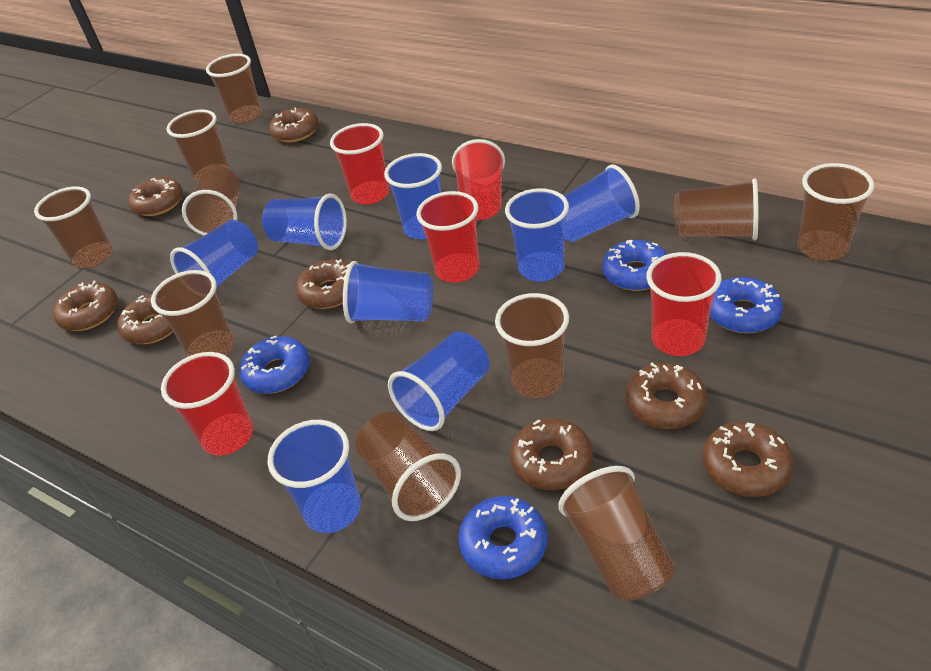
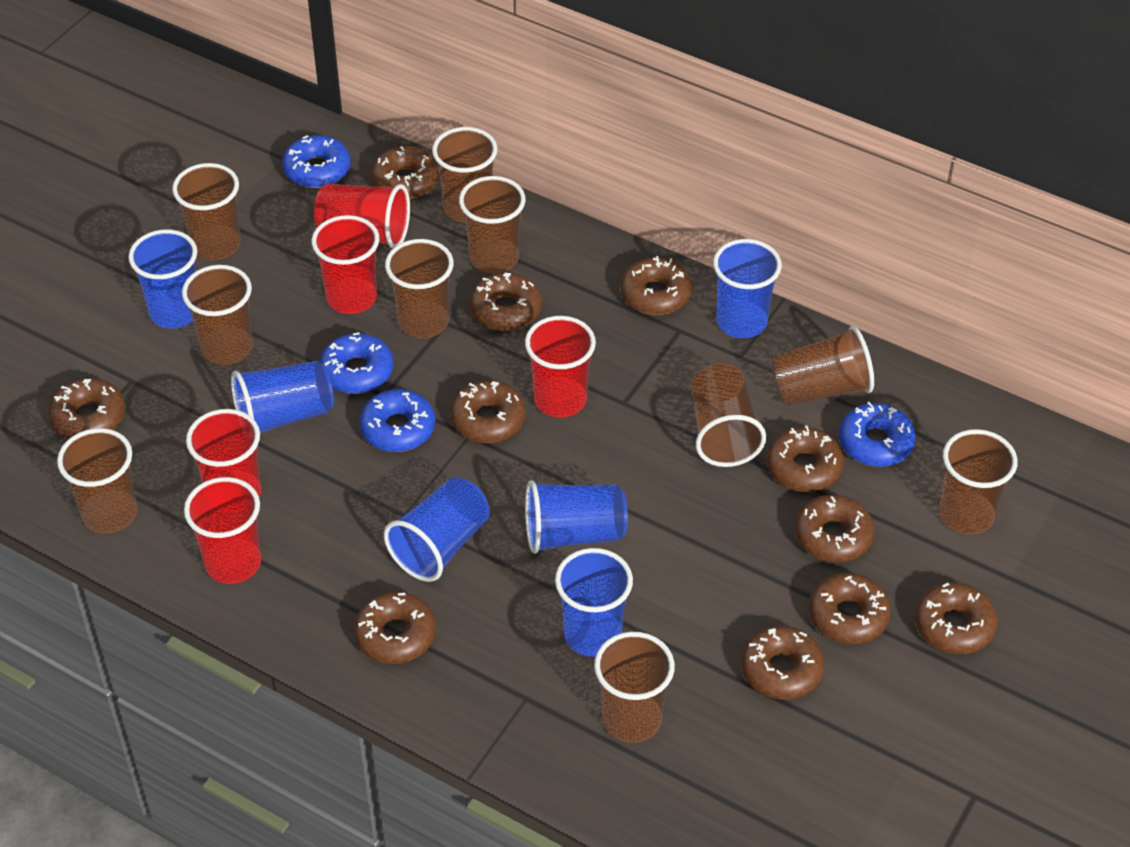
blue cup: [170,220,258,289] [262,194,347,250] [268,420,361,533] [343,261,433,323] [384,153,442,239] [388,332,490,431] [505,188,569,282] [564,165,640,242] = 8 -> [128,229,197,329] [231,361,334,433] [384,477,490,582] [525,480,628,554] [555,548,633,657] [713,239,782,338] = 6
brown donut: [53,281,118,331] [118,294,173,344] [128,177,183,216] [269,107,319,142] [295,259,349,309] [510,418,593,490] [626,363,708,429] [703,421,794,497] = 8 -> [49,378,125,439] [354,592,436,664] [372,146,440,199] [450,380,526,443] [470,273,542,331] [620,256,692,315] [741,626,825,699] [767,425,844,492] [795,495,874,562] [809,573,891,644] [915,582,998,654] = 11

